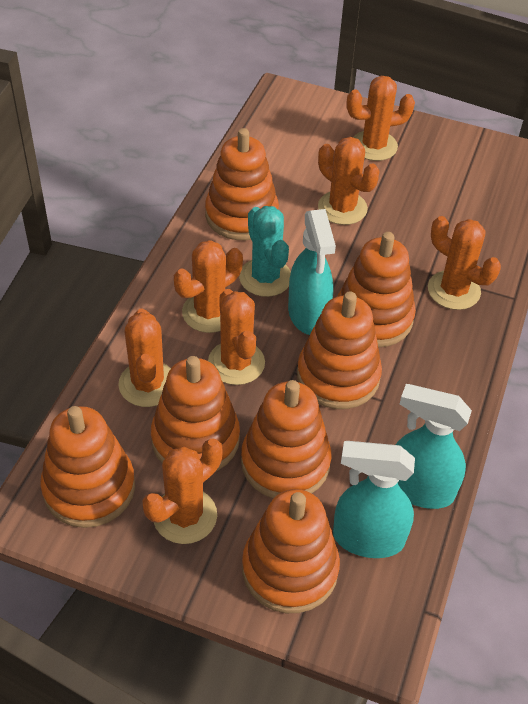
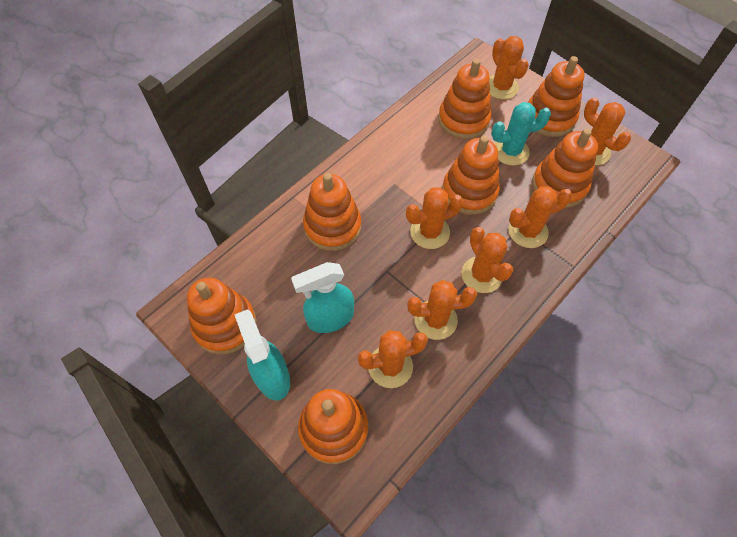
turquoise spray bottle: [288,209,336,335] [333,441,415,558] [396,384,472,509] = 3 -> [235,310,290,401] [291,262,354,333] = 2

